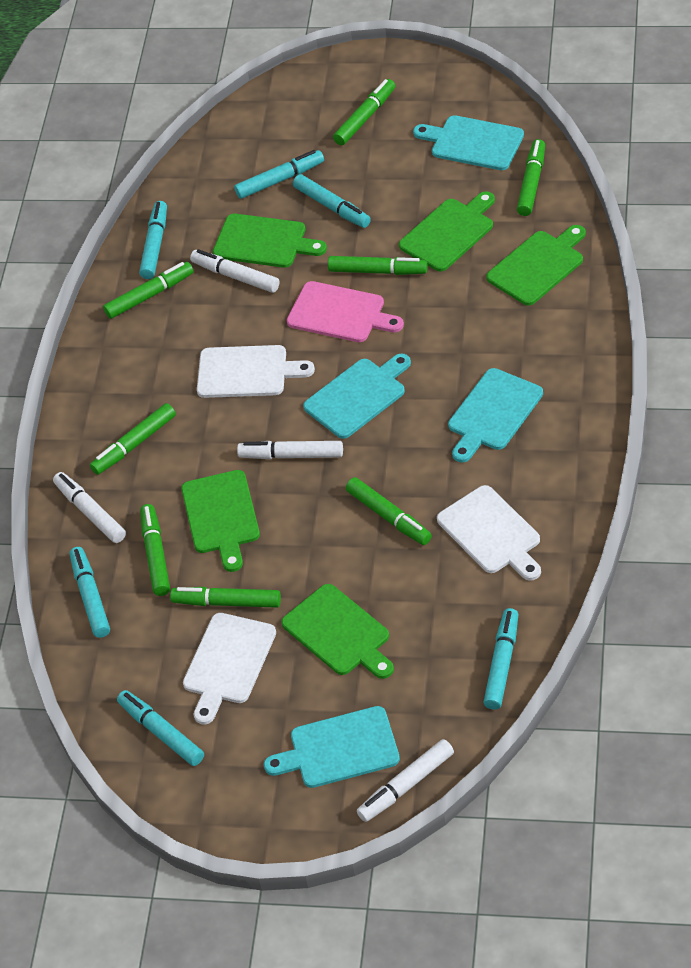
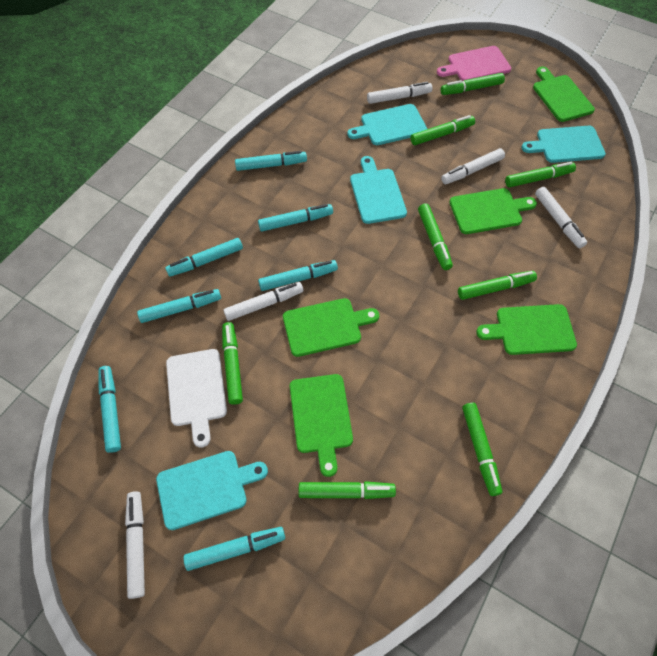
turquoise marker: [70,547,110,638] [117,690,204,766] [139,201,167,279] [234,150,324,199] [293,174,371,228] [483,608,519,710] = 6 -> [98,366,121,453] [137,289,221,323] [165,238,243,277] [183,527,285,571] [235,151,307,171] [258,204,333,231] [258,260,338,291] = 7
white cutting board: [183,613,276,725] [197,345,315,398] [437,485,541,581] = 3 -> [166,349,227,448] = 1
white marker: [53,472,126,543] [190,249,280,293] [237,441,343,459] [357,739,454,822] = 4 -> [125,491,145,599] [223,282,303,321] [367,82,433,104] [441,148,505,184] [535,187,587,248] = 5

